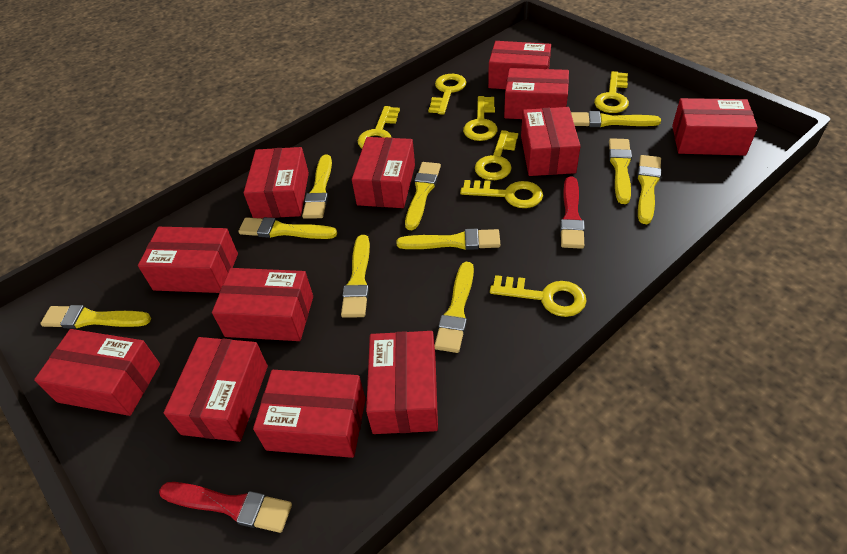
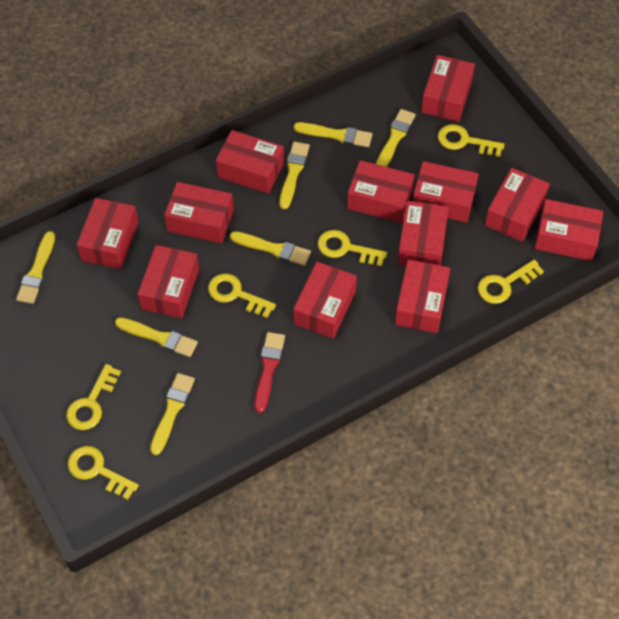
red brush: [159,482,292,533] [560,177,585,249] = 2 -> [254,332,285,413] = 1
yellow brush: [40,305,151,329] [238,217,337,239] [302,154,332,219] [341,235,370,318] [396,229,500,250] [405,162,441,230] [434,262,474,353] [571,111,661,127] [609,138,632,204] [637,155,661,224] = 10 -> [16,231,55,304] [115,317,198,357] [150,373,195,455] [230,231,311,266] [279,142,310,209] [294,122,373,147] [376,109,416,167] = 7
yellow key: [358,106,400,148] [428,74,467,115] [460,180,543,208] [463,96,498,141] [475,130,518,180] [490,275,587,317] [594,71,629,113] = 7 -> [66,364,121,430] [68,446,139,500] [208,273,276,318] [318,230,387,267] [438,124,505,157] [478,259,544,304] = 6

